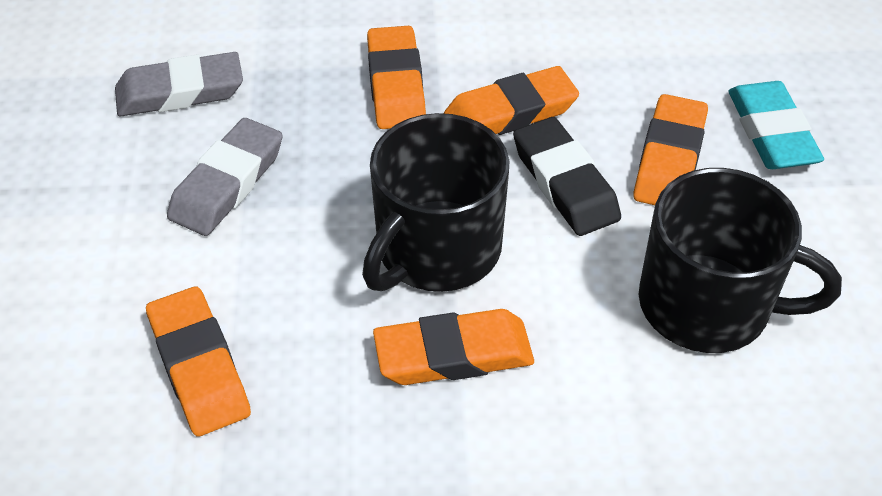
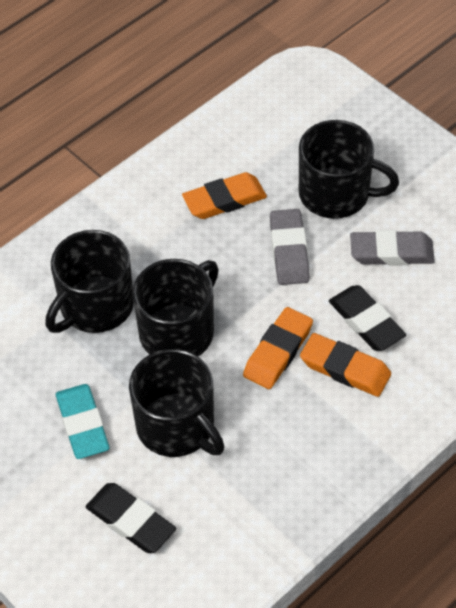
black eraser: [513,117,621,236] = 1 -> [86,483,176,553] [329,285,406,351] = 2
black mug: [362,113,509,292] [638,168,842,353] = 2 -> [45,230,134,333] [129,349,225,457] [132,259,219,356] [299,120,399,219] = 4
orange eraser: [146,287,251,436] [367,26,426,129] [373,309,534,385] [444,66,579,135] [633,94,708,205] = 5 -> [182,172,267,219] [243,307,313,389] [300,333,391,397] = 3

